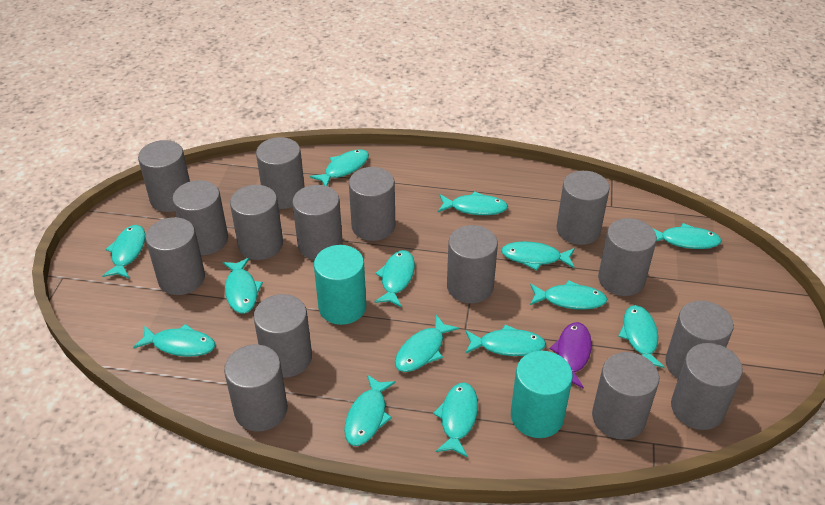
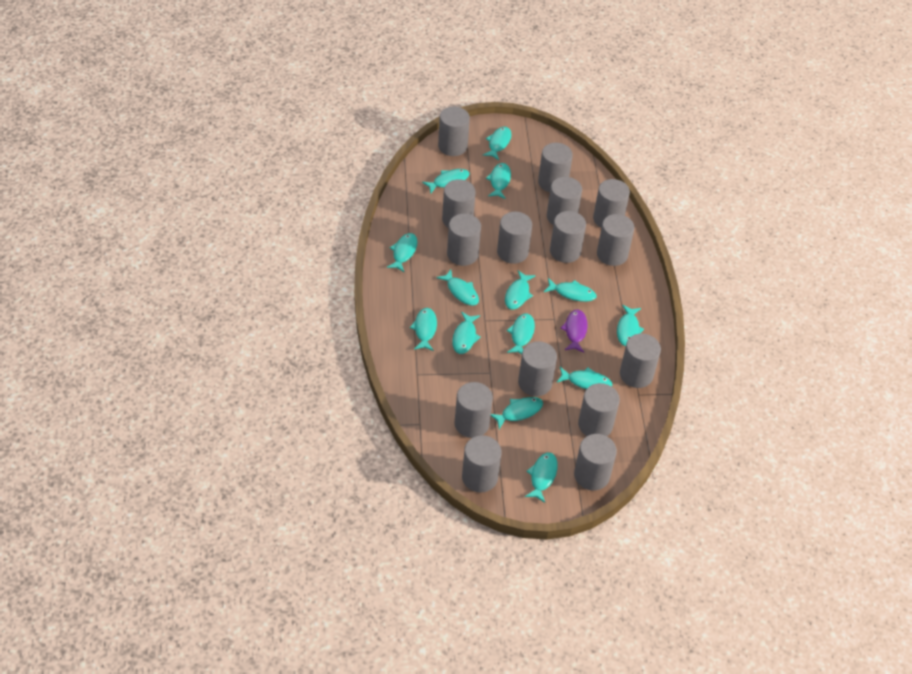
turquoise cylinder: [314,245,366,325] [511,351,573,438] = 2 -> none = 0

